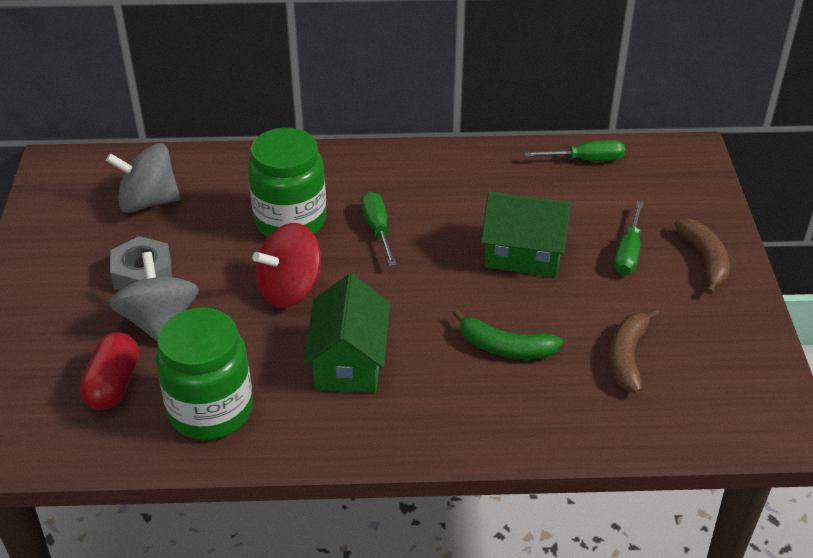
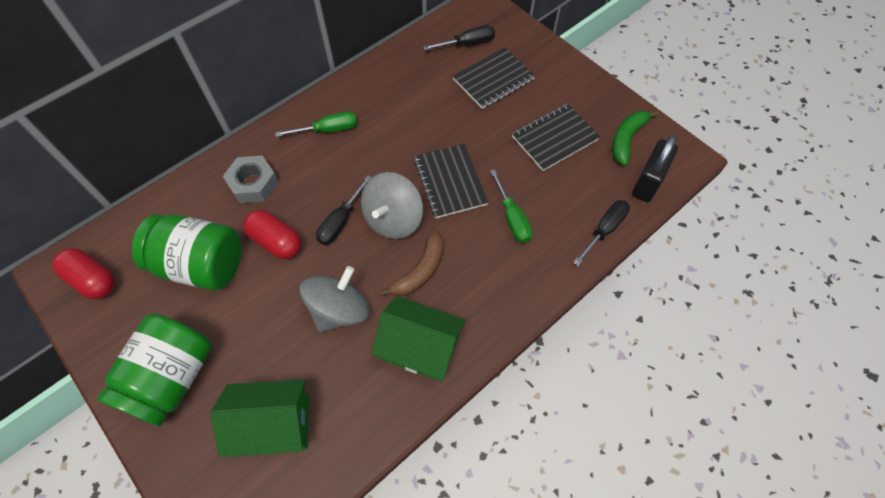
black notebook: none = 0 -> [414,144,488,218] [453,47,535,109] [512,103,600,171] = 3
black padlock: none = 0 -> [632,135,678,202] = 1
black screwdriver: none = 0 -> [316,175,372,245] [423,25,495,50] [573,200,630,266] = 3
brown banana: [610,309,659,393] [675,218,730,294] = 2 -> [379,230,444,296] = 1
green screwdriver: [361,192,397,266] [525,140,625,161] [614,201,644,275] = 3 -> [275,111,357,137] [490,169,532,243] = 2
red capsule: [80,332,139,410] = 1 -> [52,248,115,299] [243,210,301,259] = 2
red spinning top: [252,223,321,308] = 1 -> none = 0

